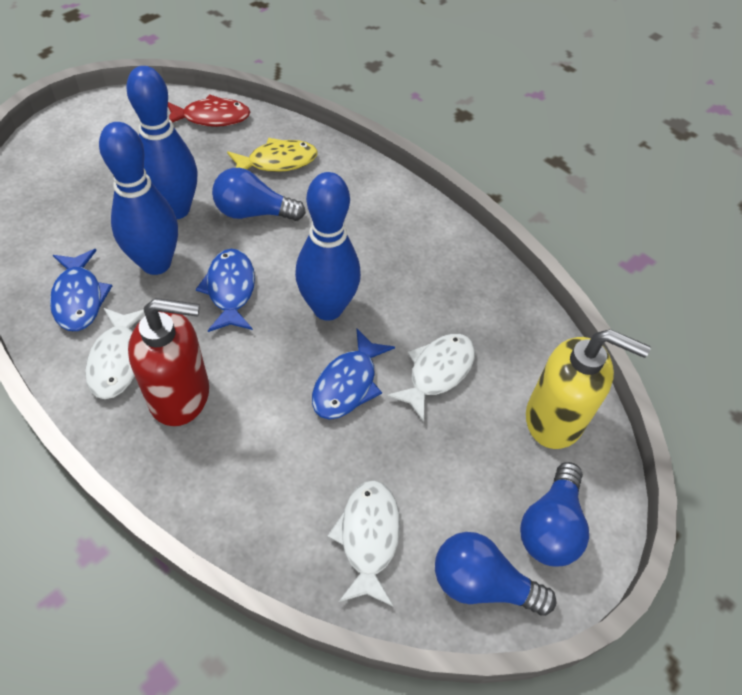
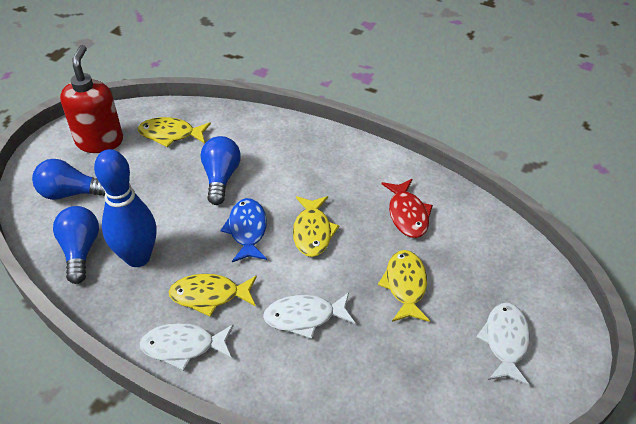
blue bowling pin: [99,122,178,275] [126,66,197,219] [295,172,361,321] = 3 -> [94,149,156,267] = 1
blue fish: [50,249,112,331] [196,249,255,332] [312,329,395,419] = 3 -> [220,198,267,262] = 1
yellow fish: [227,138,318,172] = 1 -> [138,117,211,147] [168,274,257,317] [293,196,339,257] [378,250,430,322] = 4
yellow soap dispenser: [526,329,651,449] = 1 -> none = 0

